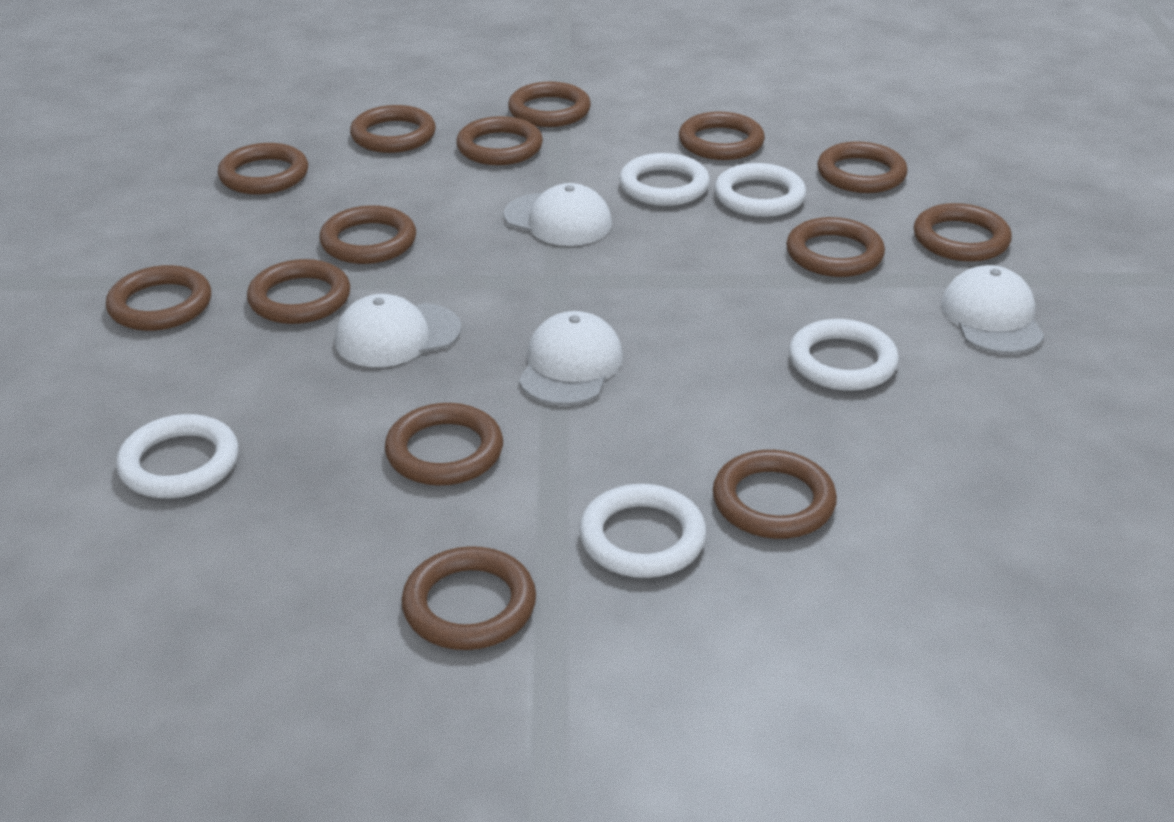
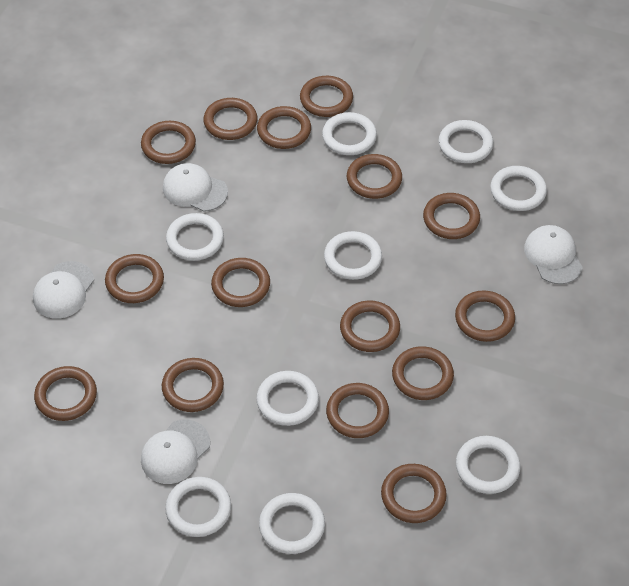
brown ring: [106,265,211,331] [218,143,308,194] [247,259,350,324] [320,205,416,264] [350,105,436,153] [385,403,503,486] [401,546,536,650] [456,116,543,165] [508,82,591,127] [679,112,765,160] [713,450,837,539] [786,217,885,277] [817,141,908,193] [914,203,1012,262] = 14 -> [34,366,97,421] [105,254,164,303] [141,121,196,164] [162,358,224,412] [203,98,257,140] [211,258,270,307] [257,106,311,149] [300,76,353,117] [326,383,389,438] [340,300,400,352] [347,154,402,199] [381,464,447,523] [392,346,454,400] [423,193,480,239] [455,290,515,342] = 15
white ring: [116,414,239,498] [579,484,706,578] [619,153,710,206] [714,163,806,217] [789,319,899,391] = 5 -> [165,477,231,537] [166,213,224,261] [256,371,319,426] [259,493,325,554] [322,112,377,155] [324,231,382,280] [439,120,493,163] [456,436,520,494] [490,166,547,211] = 9

